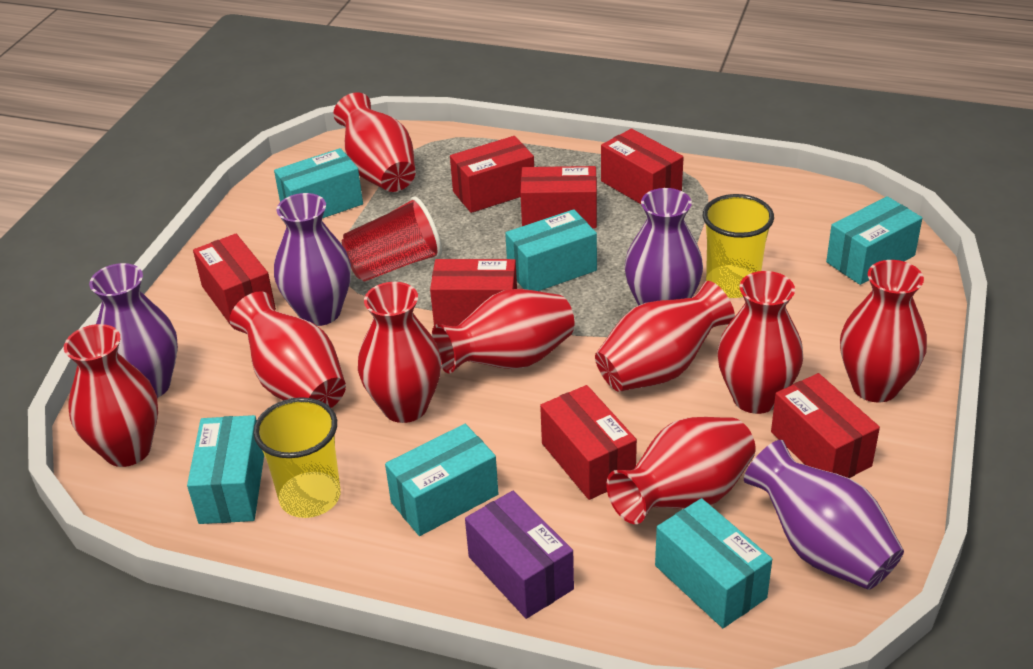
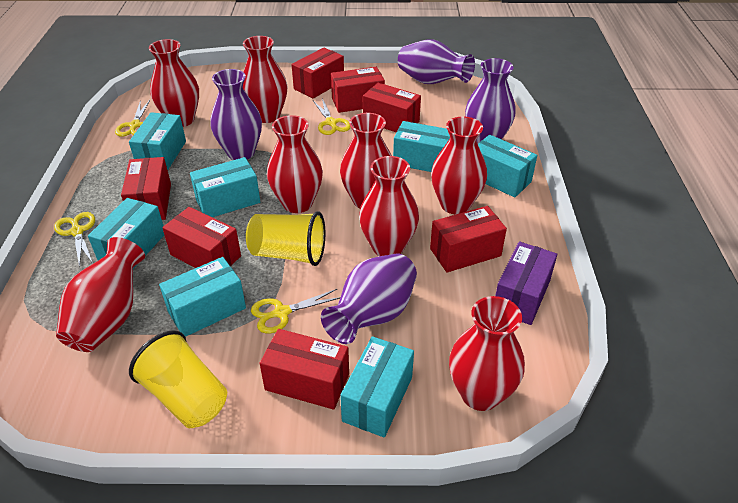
red cup: [342,196,442,282] = 1 -> none = 0
red vase: [64,324,158,467] [230,291,346,408] [333,92,416,192] [358,282,442,423] [432,289,574,374] [595,281,735,392] [606,417,755,524] [717,271,803,414] [840,260,927,402] = 9 -> [56,237,145,352] [149,39,199,127] [243,36,288,123] [267,115,323,213] [340,113,392,209] [359,156,419,256] [431,117,487,214] [449,296,525,411] = 8
turquoise box: [187,415,264,524] [274,148,363,218] [385,424,499,536] [505,209,597,291] [655,498,772,628] [826,196,922,285] = 6 -> [88,198,164,269] [129,112,186,170] [159,257,246,337] [190,157,260,217] [340,336,414,438] [393,121,450,172] [478,135,537,198] = 7
yellow scissors: none = 0 -> [54,212,95,268] [115,100,150,137] [251,289,340,334] [313,99,351,135] = 4

